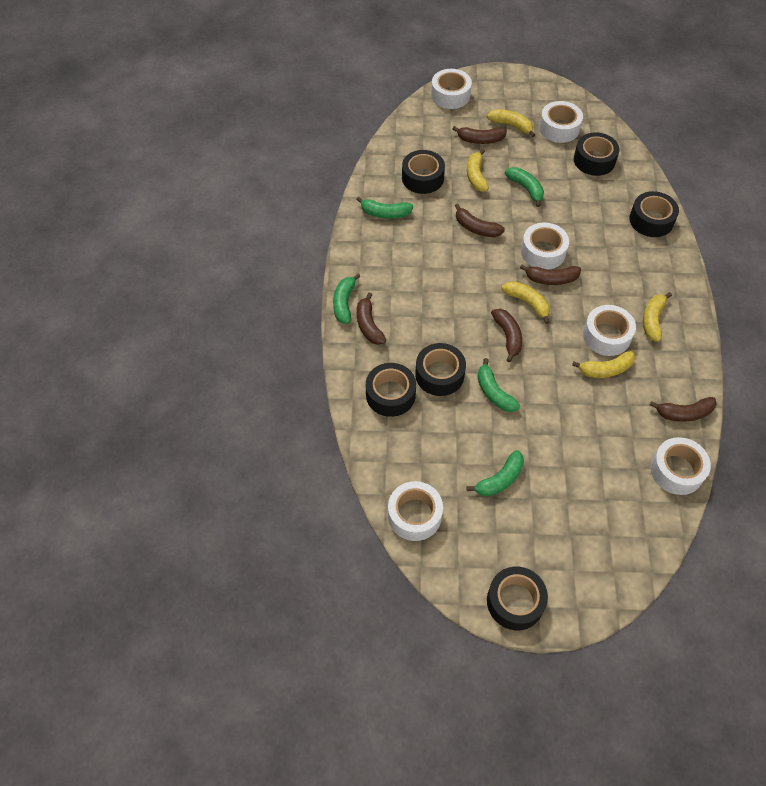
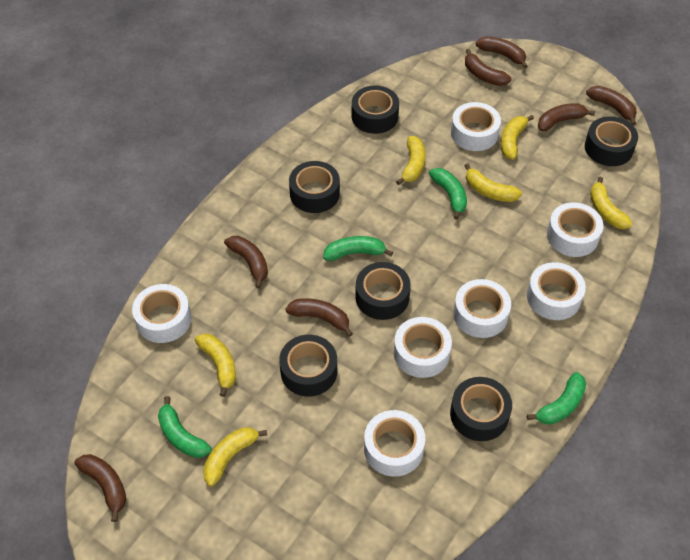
brown banana: [357,292,386,345] [452,126,507,144] [455,204,505,237] [491,309,522,363] [520,264,581,285] [650,397,717,422] = 6 -> [74,454,126,522] [224,236,268,289] [286,298,353,337] [465,49,511,86] [476,36,528,69] [538,103,595,131] [586,86,637,125] = 7
green banana: [333,274,361,324] [356,197,413,219] [466,450,524,496] [477,358,520,412] [505,167,544,207] = 5 -> [158,396,211,458] [323,236,393,261] [429,168,467,219] [527,372,586,424] = 4
white tape: [388,481,443,541] [431,69,472,109] [521,222,569,270] [539,101,583,143] [583,305,636,356] [650,437,711,495] = 6 -> [132,284,192,343] [364,410,425,477] [394,317,452,378] [451,102,501,151] [453,279,511,338] [527,262,586,320] [547,202,603,257] = 7
yellow banana: [467,149,489,192] [487,109,535,137] [501,281,550,324] [572,351,635,378] [643,292,672,342] = 5 -> [195,334,236,397] [203,427,267,487] [396,136,426,185] [464,163,522,202] [501,115,534,160] [590,177,632,229] = 6

